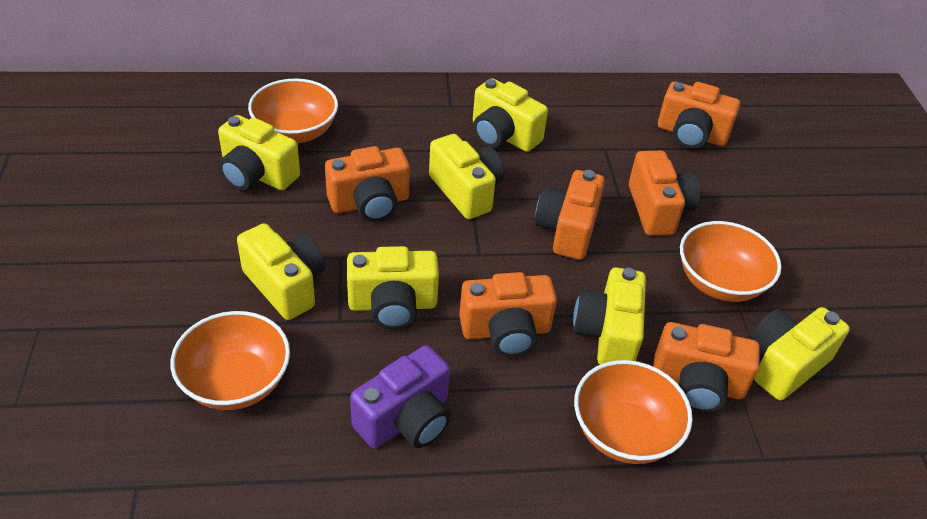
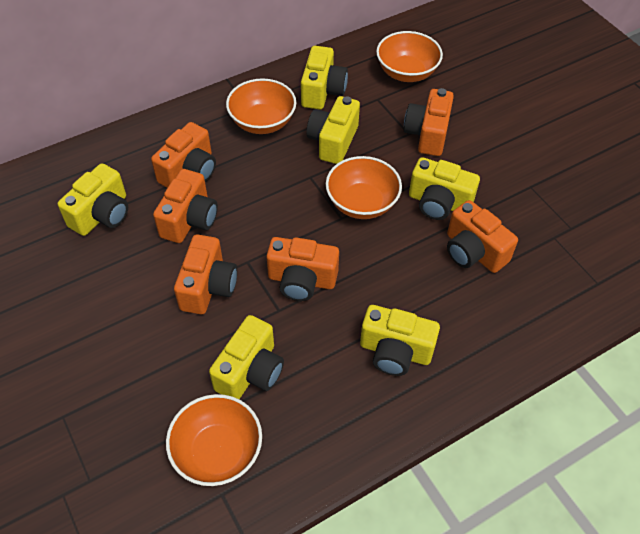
purple camera: [350,345,451,449] = 1 -> none = 0
yellow camera: [218,115,300,190] [237,223,325,320] [347,246,439,329] [429,134,504,219] [473,78,548,152] [573,267,646,365] [750,307,850,400] = 7 -> [58,163,128,236] [209,315,284,399] [301,46,348,110] [306,96,360,164] [360,305,440,376] [409,157,480,220] = 6

